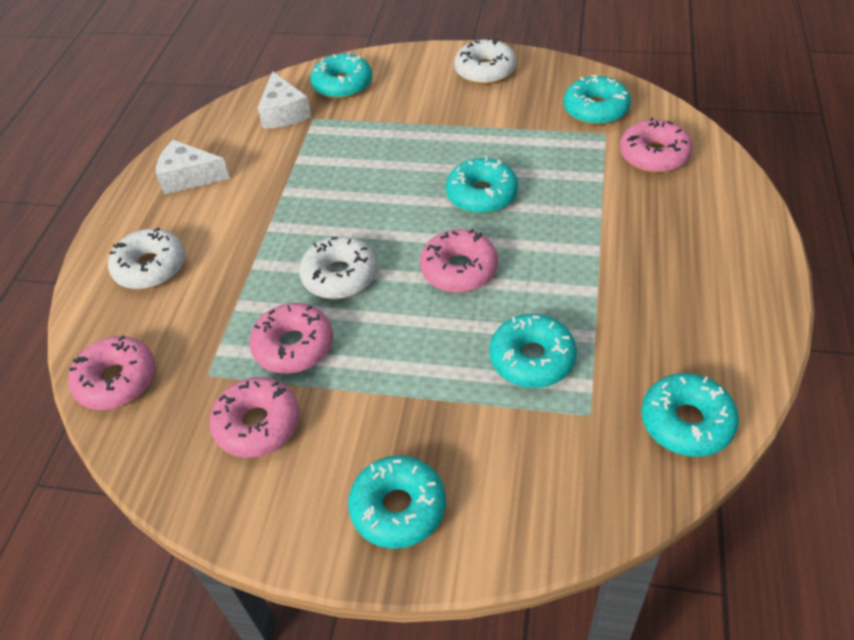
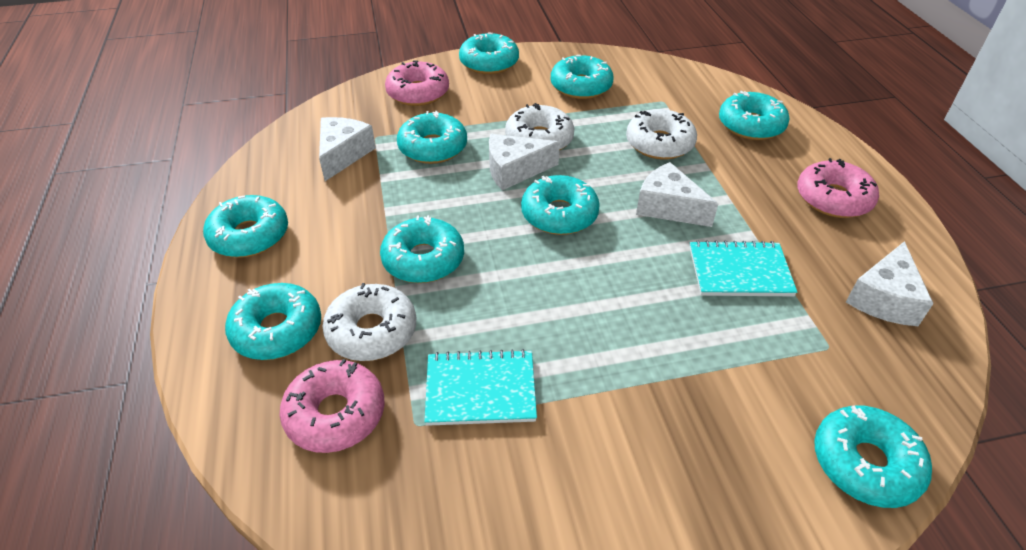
pink donut: [68,336,155,410] [209,377,300,458] [249,303,333,374] [420,229,498,293] [620,118,693,173] = 5 -> [280,359,385,453] [385,60,449,106] [797,158,879,218] = 3
turquoise donut: [310,52,372,99] [348,455,446,549] [446,156,518,214] [489,314,577,388] [563,75,631,125] [641,373,739,457] = 6 -> [203,195,288,258] [225,283,321,360] [380,215,464,283] [397,111,467,164] [459,33,519,74] [521,175,600,235] [551,55,614,99] [719,91,789,140] [814,405,932,508] = 9
turquoise notebook: none = 0 -> [425,349,537,426] [690,240,798,296] = 2
white cheese: [156,140,230,195] [258,71,311,128] = 2 -> [319,117,376,181] [489,134,560,190] [636,162,718,227] [846,241,934,326] = 4

